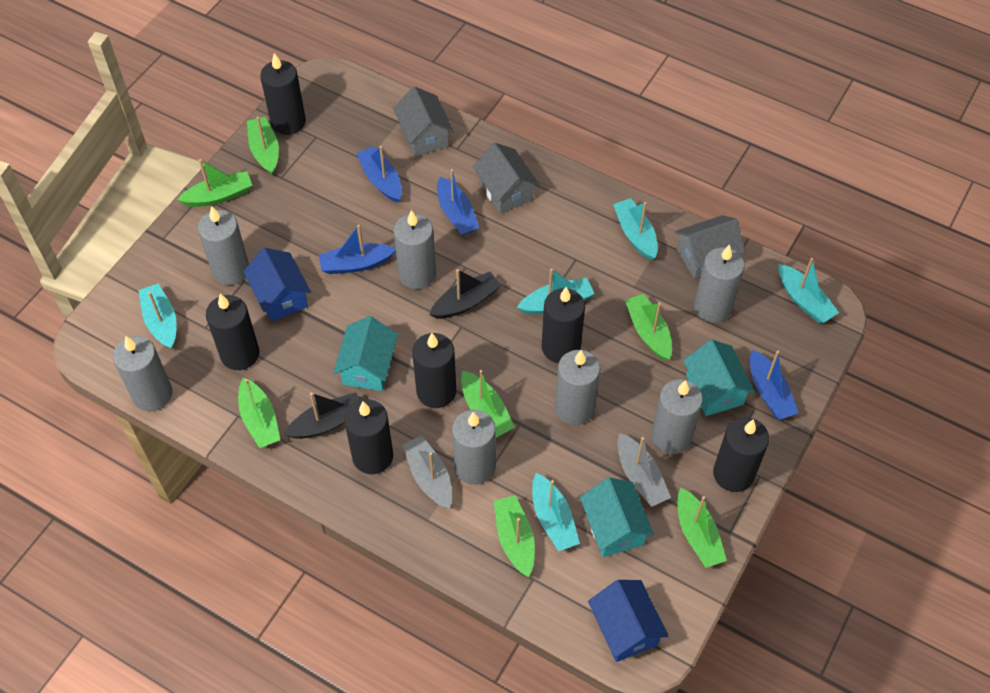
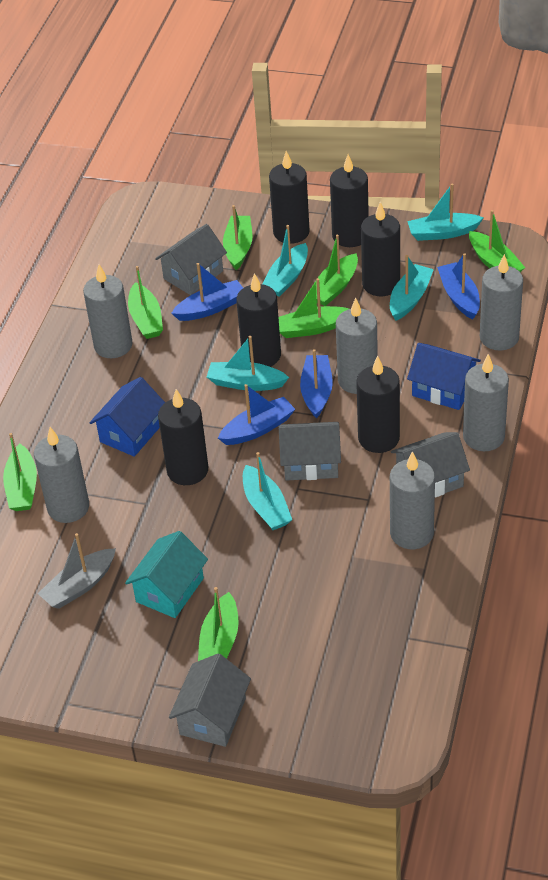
black boat: [284,392,360,439] [429,269,502,319] = 2 -> none = 0
grey boat: [402,436,452,509] [617,433,671,507] = 2 -> [37,533,116,609] = 1
grey candle: [113,336,173,411] [198,206,249,285] [393,210,436,289] [452,410,495,485] [555,350,600,425] [651,379,703,454] [694,244,745,323] = 7 -> [34,427,89,523] [83,265,132,358] [336,298,378,394] [390,451,435,549] [463,354,509,451] [480,254,523,351] = 6
grey house: [393,86,454,156] [473,143,539,214] [675,215,745,279] = 3 -> [155,224,227,295] [169,654,251,747] [279,422,341,481] [391,432,470,497] = 4
turquoise house: [334,316,398,391] [580,478,654,557] [683,340,755,416] = 3 -> [125,531,208,618] = 1

